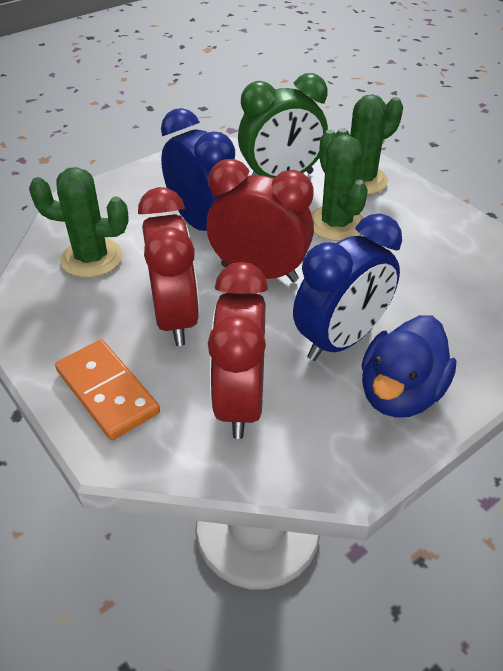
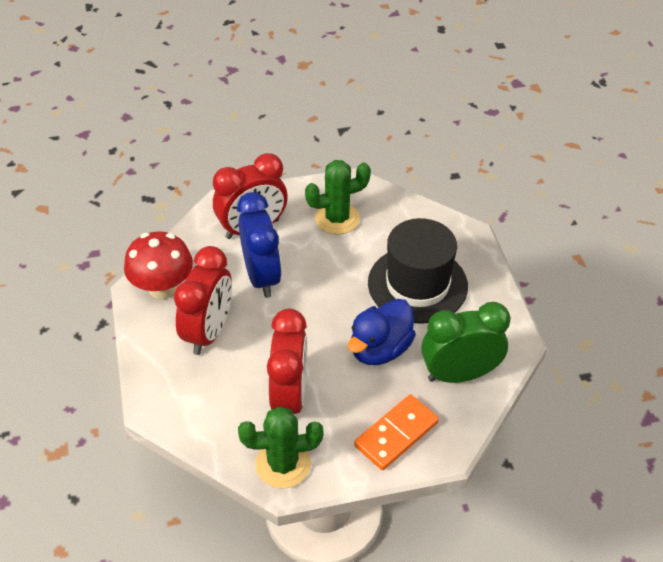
black hat: none = 0 -> [368,218,468,324] = 1
blue clock: [161,108,235,231] [293,214,402,361] = 2 -> [237,192,282,298] = 1
green cactus: [29,167,129,278] [311,130,368,241] [336,94,403,195] = 3 -> [238,406,323,488] [305,160,371,235] = 2
red mushroom: none = 0 -> [124,231,193,299] = 1

